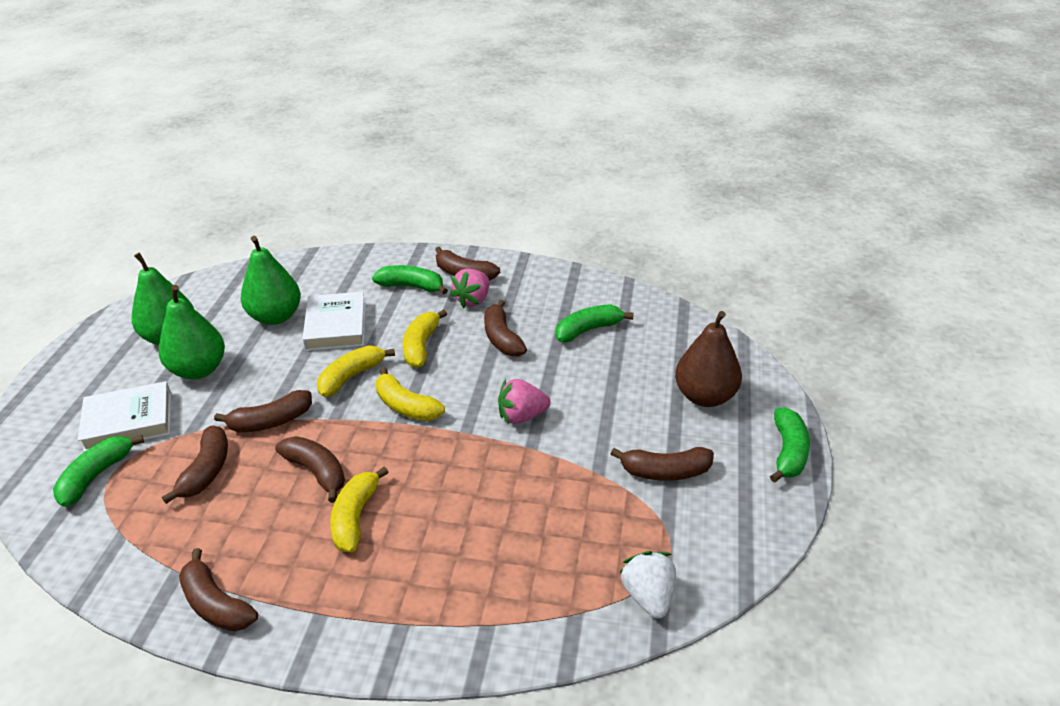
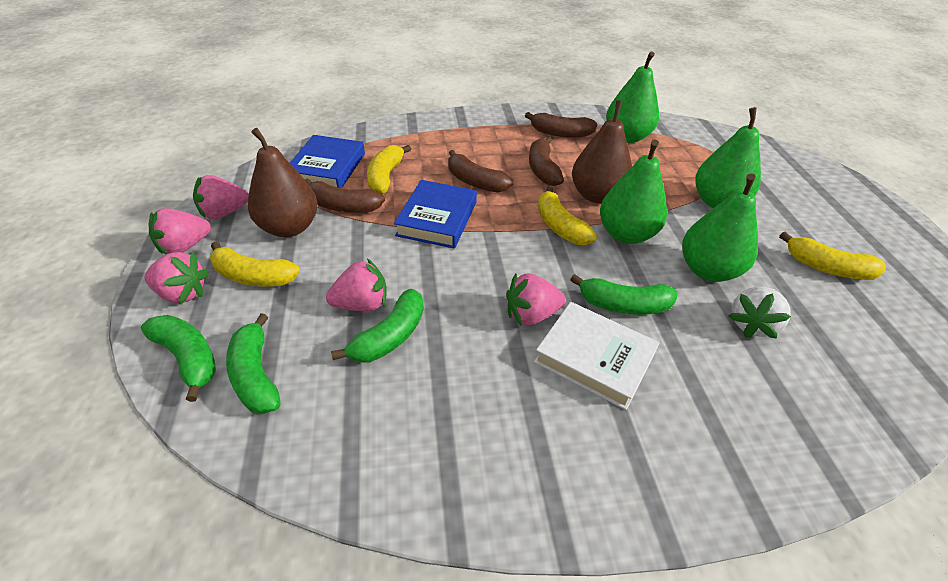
blue book: none = 0 -> [290,135,365,188] [394,180,477,249] = 2
brown banana: [162,425,228,504] [179,548,258,632] [214,390,312,433] [275,436,345,503] [435,247,500,281] [484,300,527,357] [611,447,714,481] = 7 -> [304,178,385,213] [448,150,513,193] [525,112,597,138] [529,137,564,186] = 4
brown pear: [675,311,742,407] = 1 -> [248,128,318,237] [572,100,632,203] = 2
green pear: [132,252,194,345] [159,285,225,379] [241,236,301,325] = 3 -> [600,140,667,244] [606,51,659,143] [682,173,758,282] [695,107,761,208] = 4
pink strawberry: [450,268,489,308] [498,379,551,424] = 2 -> [145,252,208,304] [149,208,211,254] [193,175,249,219] [326,258,386,311] [506,273,566,326] = 5
white book: [78,381,171,452] [302,292,366,351] = 2 -> [534,302,660,410] = 1

